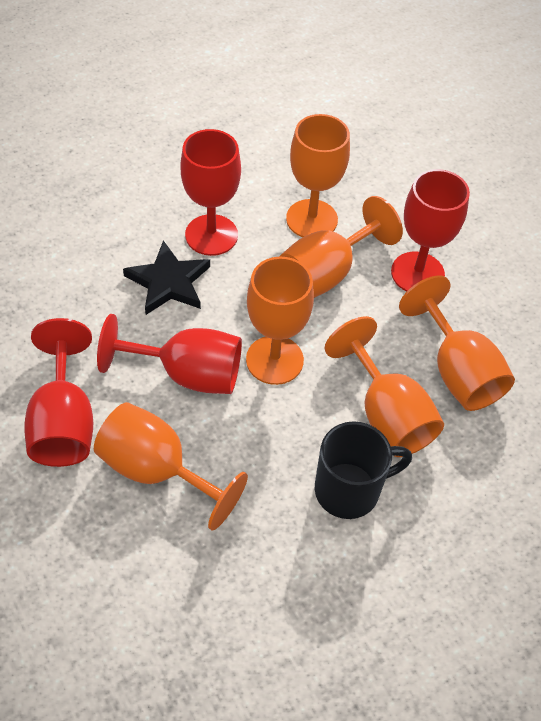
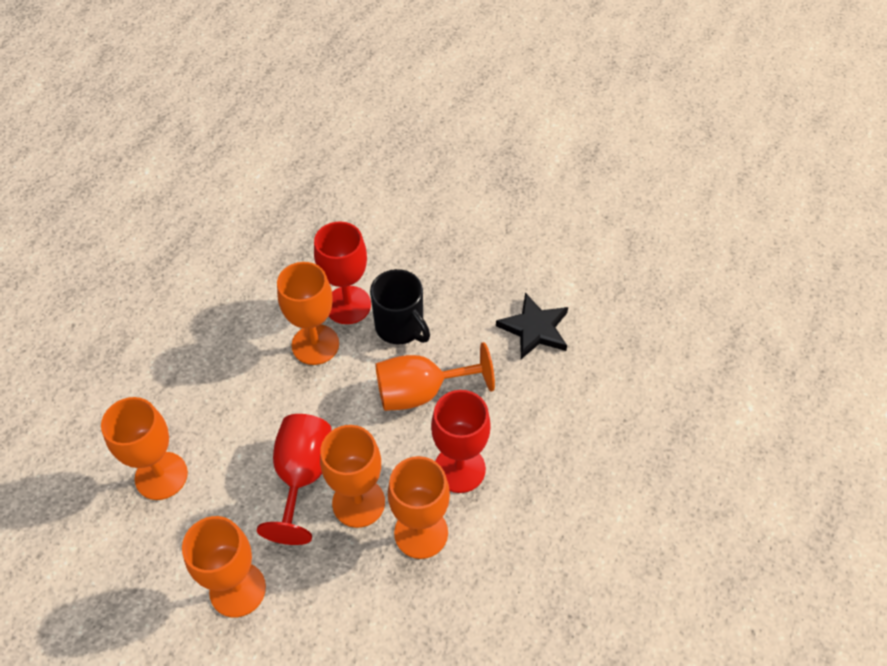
red goblet: [24,318,93,467] [97,314,242,394] [180,129,241,256] [391,169,470,292] = 4 -> [257,414,332,545] [314,221,371,324] [431,390,491,493] = 3

